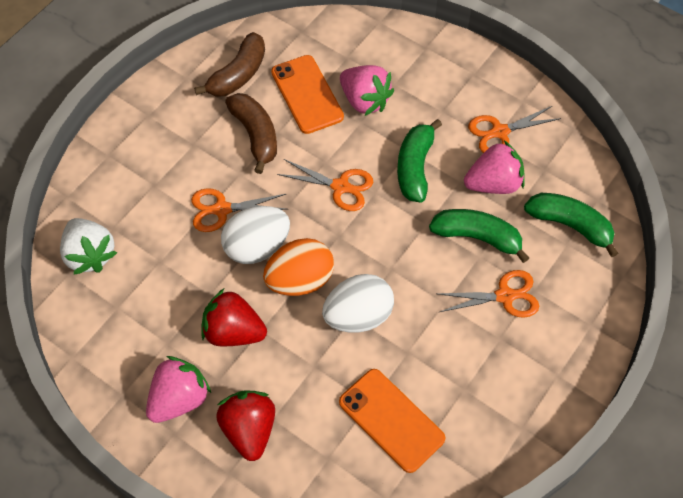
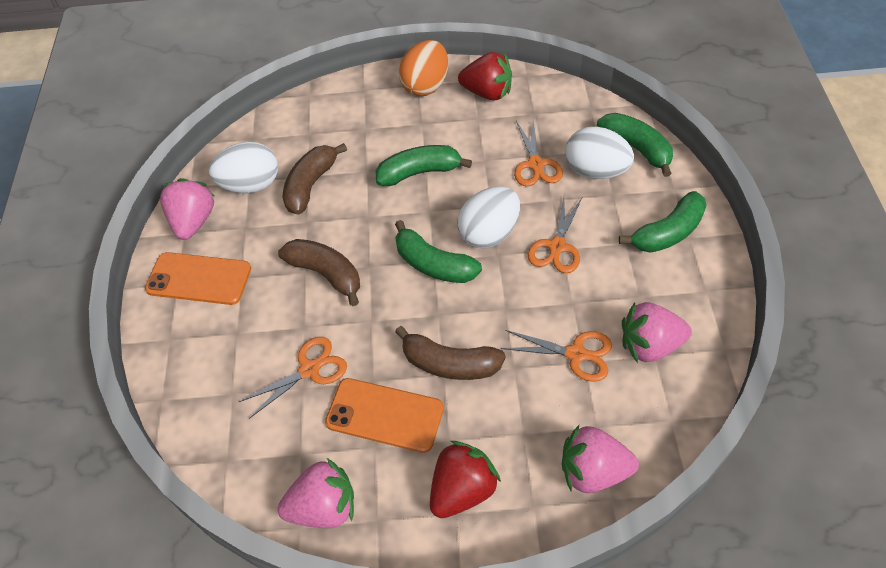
brown banana: [194,32,265,96] [225,93,277,174] = 2 -> [278,239,360,306] [282,143,347,215] [395,326,506,380] = 3
green banana: [397,119,442,203] [429,209,529,263] [524,193,618,257] = 3 -> [376,145,472,186] [395,220,482,283] [597,113,673,177] [619,191,707,253] = 4
pink strawberry: [146,356,211,423] [340,65,394,116] [464,140,525,194] = 3 -> [160,178,214,240] [277,458,354,528] [562,425,639,493] [622,302,692,363] = 4
white egg: [221,206,290,264] [322,274,394,333] = 2 -> [209,142,278,193] [457,186,520,248] [565,127,634,179] = 3
white strawberry: [60,218,117,274] = 1 -> none = 0

